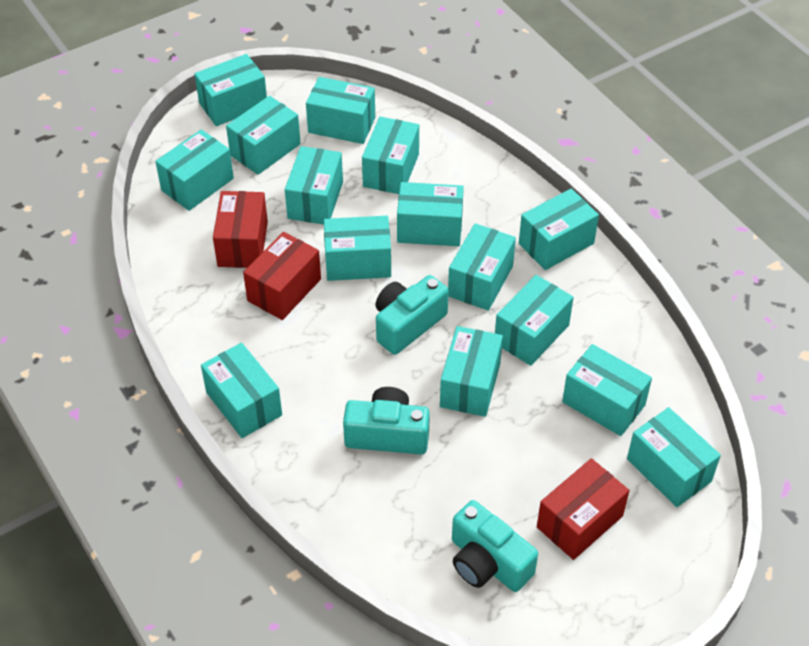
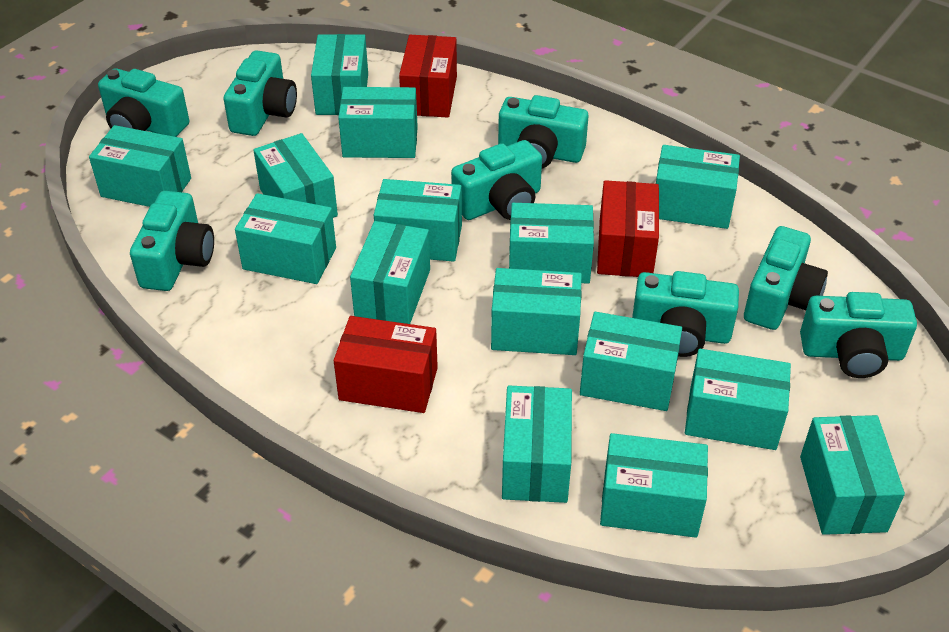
turquoise camera: [343,387,430,454] [376,275,449,355] [452,500,538,592] = 3 -> [98,68,189,137] [130,191,214,291] [224,50,297,136] [451,140,542,220] [498,95,588,169] [632,271,739,357] [744,226,828,330] [800,292,917,378] = 8

